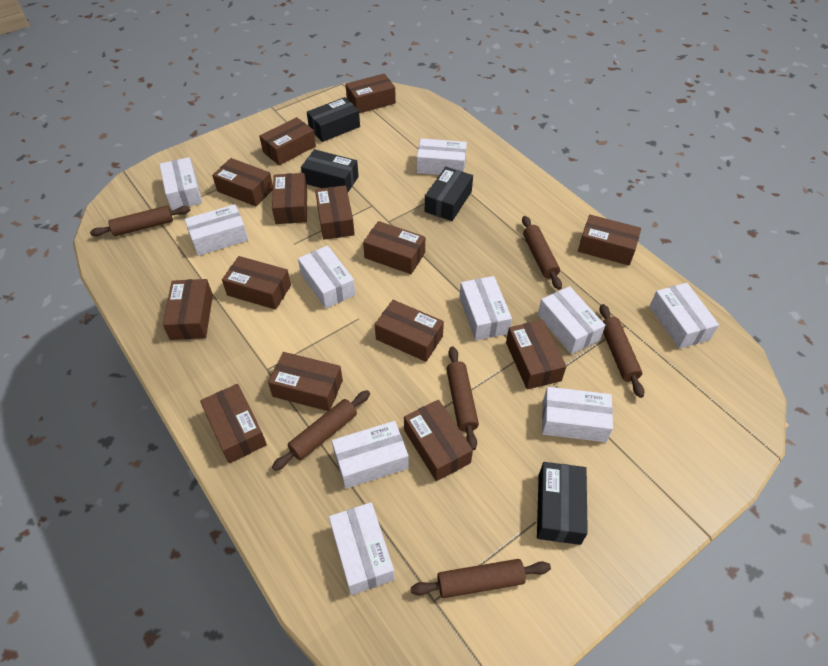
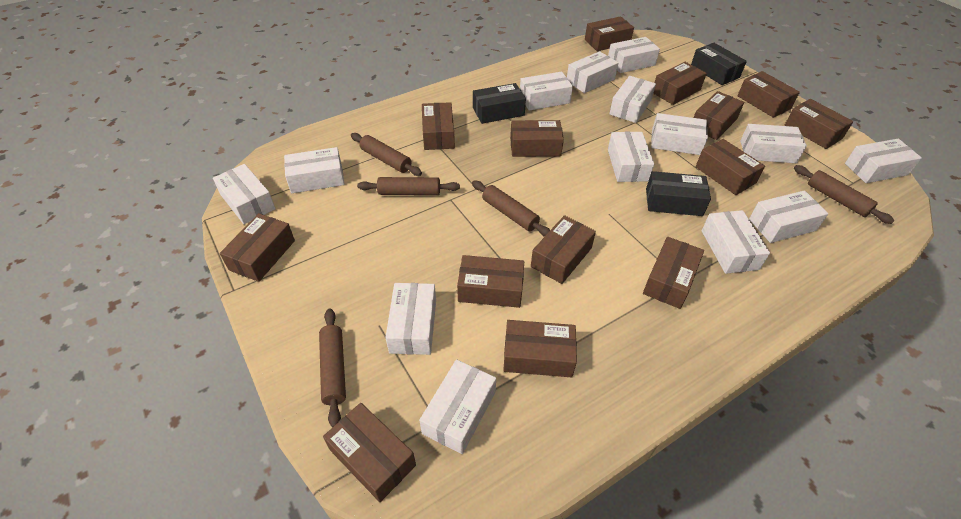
black box: [301,149,359,192] [307,97,360,142] [425,167,473,221] [537,462,588,545] = 4 -> [473,83,526,124] [646,171,711,216] [691,43,747,85] = 3
brown rolling pin: [90,206,190,236] [272,390,370,471] [411,559,551,598] [446,347,479,450] [522,216,562,290] [599,304,644,398] = 6 -> [319,308,346,428] [351,133,422,176] [357,177,460,195] [472,181,550,237] [794,165,894,224] = 5
white box: [159,157,202,210] [185,204,248,256] [298,245,356,309] [329,502,395,595] [332,421,409,489] [417,138,467,175] [459,276,512,340] [538,286,605,354] [542,387,613,442] [650,283,719,349] = 10 -> [213,164,276,224] [284,147,344,193] [385,283,436,355] [419,360,496,454] [520,72,573,111] [567,51,618,93] [608,37,660,73] [608,132,654,182] [609,76,656,123] [651,113,708,155] [702,210,770,274] [740,124,807,163] [749,190,828,243] [845,139,922,183] = 14

